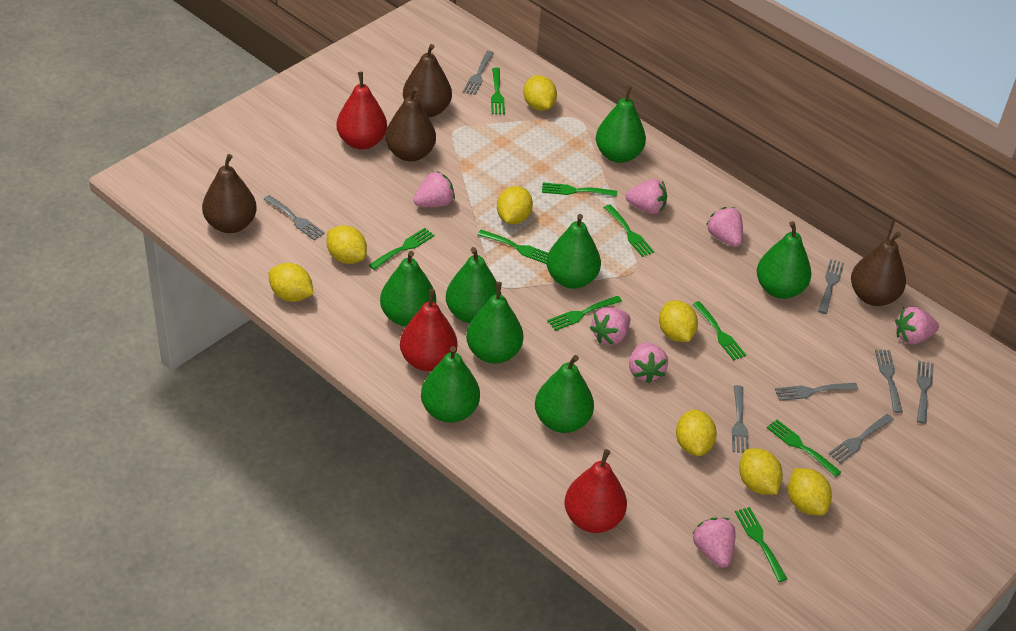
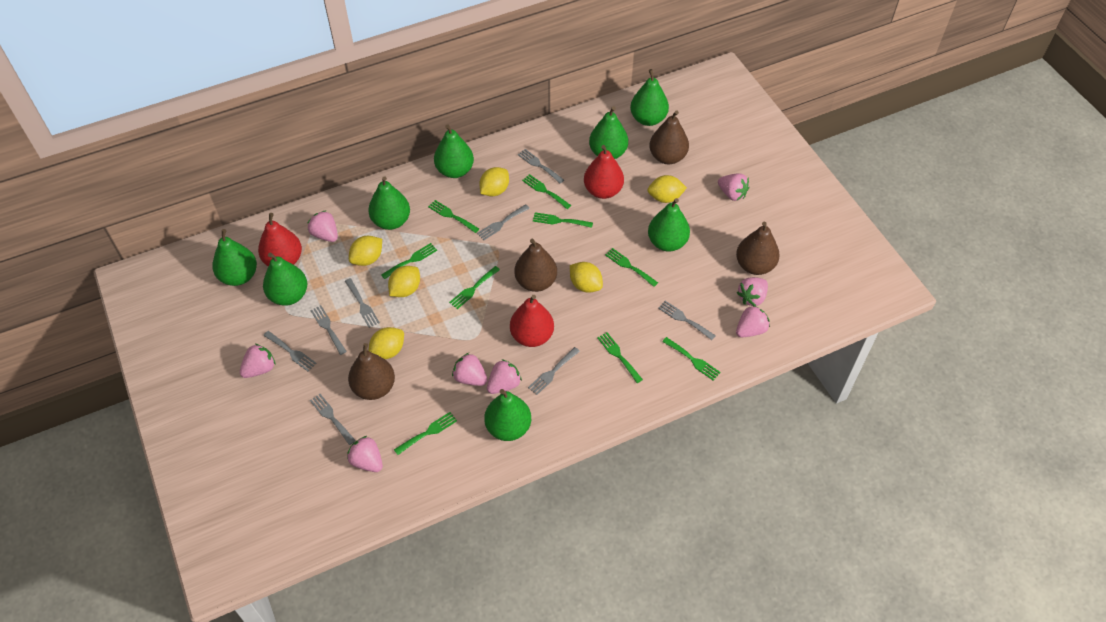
pink strawberry: [413,171,455,207] [590,307,630,345] [626,179,667,214] [629,342,668,383] [692,518,736,568] [706,207,743,247] [895,307,939,344] = 7 -> [240,343,276,378] [307,210,338,242] [347,436,383,472] [452,353,488,386] [487,359,522,394] [718,173,749,201] [736,277,768,306] [736,305,770,337] = 8
yellow lemon: [268,263,313,302] [326,225,367,264] [497,186,533,224] [523,75,557,111] [659,300,698,342] [676,409,717,456] [739,448,783,495] [788,468,832,515] = 8 -> [349,236,382,266] [368,327,404,359] [388,266,420,297] [479,167,509,196] [570,262,603,293] [647,175,687,203] = 6

